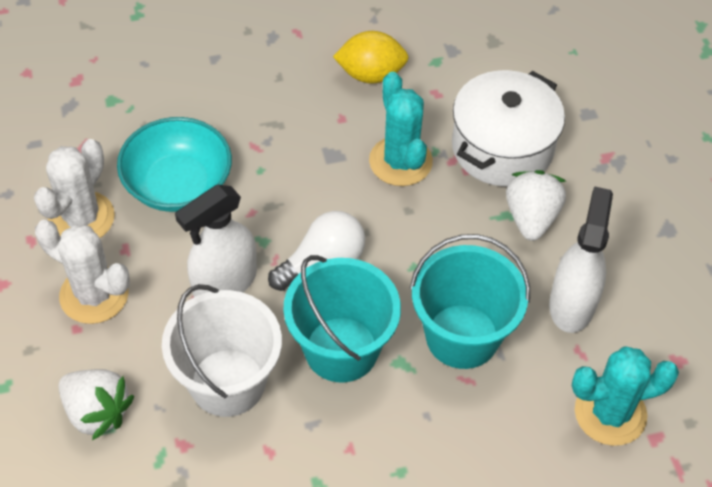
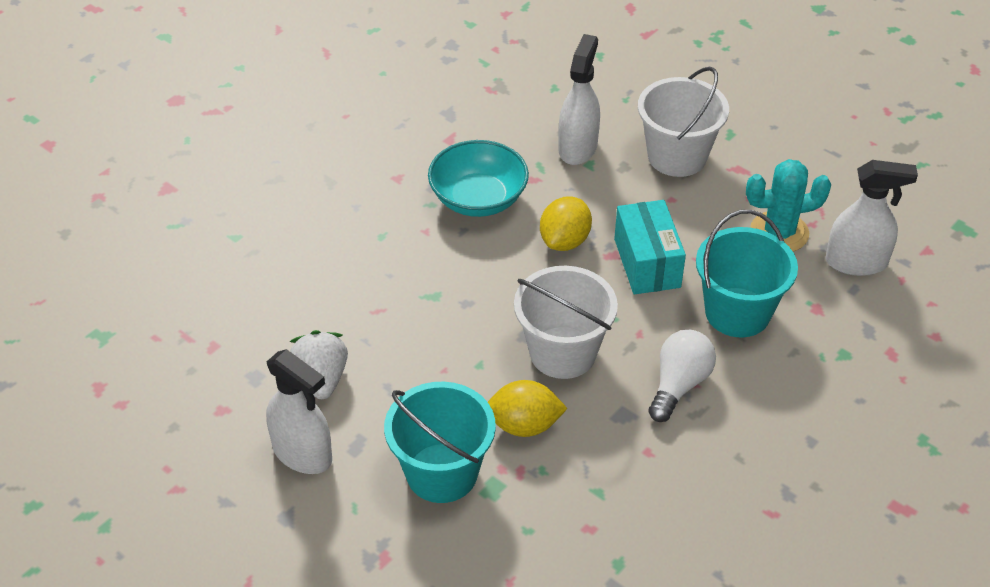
turquoise box: none = 0 -> [614,200,686,294] = 1
turquoise cactus: [369,72,433,186] [572,346,679,446] = 2 -> [746,159,831,252] = 1
white bucket: [162,284,282,417] = 1 -> [514,266,618,379] [638,67,729,177] = 2
white cactus: [34,139,115,238] [35,220,130,324] = 2 -> none = 0
white pot: [452,70,565,186] = 1 -> none = 0
white spray bottle: [175,185,257,297] [549,186,613,333] = 2 -> [266,349,332,474] [558,34,600,165] [826,160,918,276] = 3
white strawberry: [58,369,134,440] [506,170,566,241] = 2 -> [289,330,348,399] = 1
yellow lemon: [333,31,409,84] = 1 -> [488,380,568,437] [540,196,592,251] = 2

